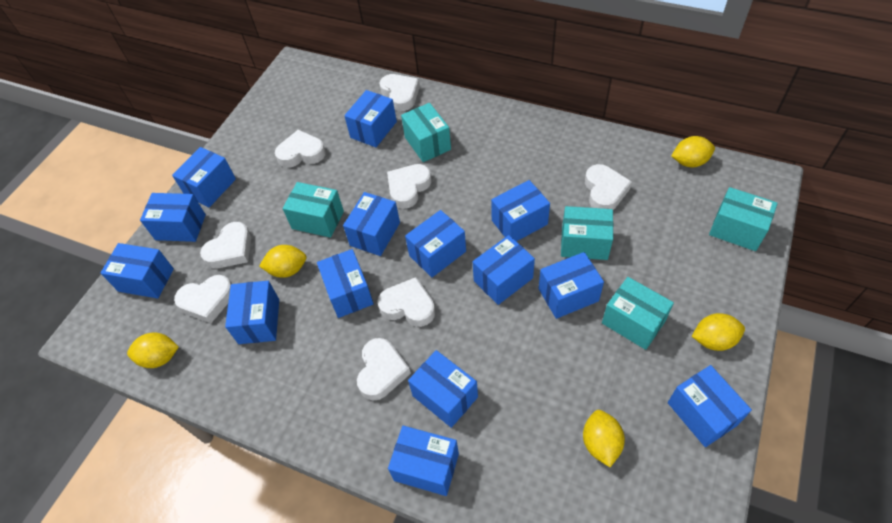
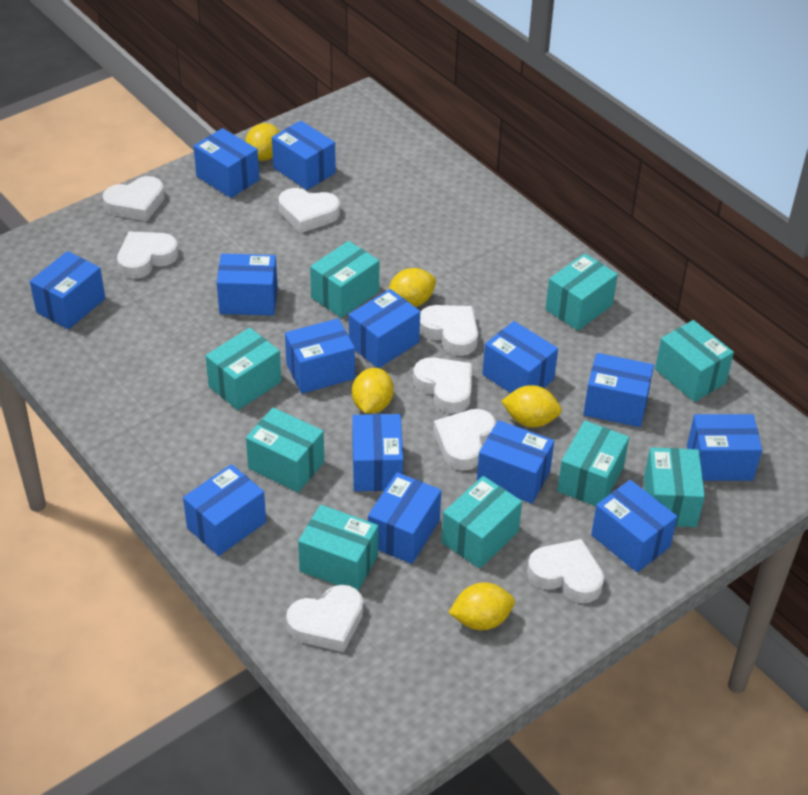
turquoise box: [283,182,344,238] [401,103,451,162] [561,206,613,260] [602,277,674,350] [709,187,778,251] = 5 -> [205,328,281,410] [246,408,324,492] [298,505,379,591] [310,241,379,318] [441,476,522,569] [545,253,618,331] [557,420,629,506] [644,447,705,527] [655,320,734,402] = 9

